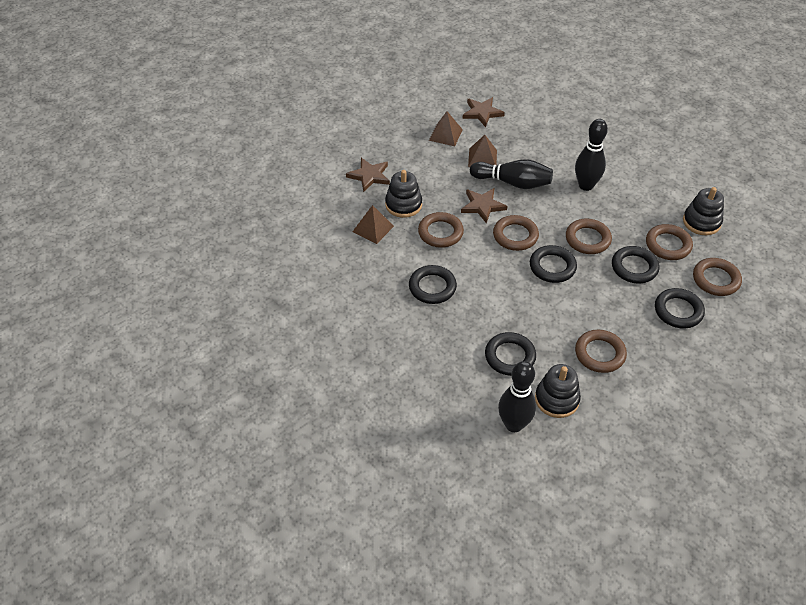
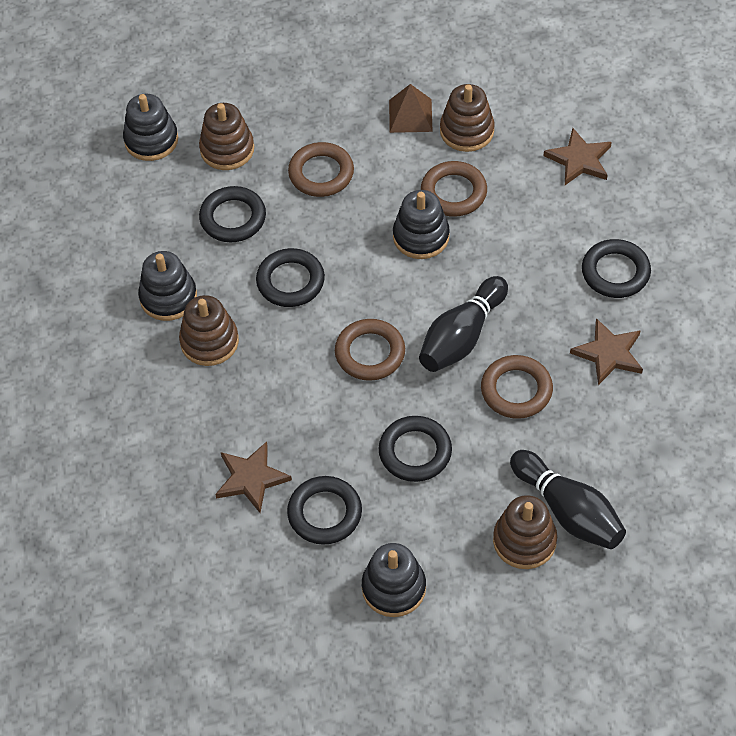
black bowling pin: [470,159,553,189] [498,361,536,432] [575,119,608,191] = 3 -> [419,276,508,372] [510,450,626,549] = 2
black stacking toy: [385,170,422,218] [535,364,581,418] [683,187,724,235] = 3 -> [123,94,178,161] [138,251,197,321] [362,543,426,617] [393,190,450,259] = 4
brown pyramid: [352,205,394,244] [429,111,463,146] [468,135,497,167] = 3 -> [389,84,433,133] = 1
brown ring: [418,212,464,248] [493,215,539,251] [566,219,612,254] [575,330,627,373] [646,224,693,260] [693,258,742,296] = 6 -> [288,142,354,197] [335,319,405,381] [421,161,487,217] [481,355,553,419] = 4
brown stacking toy: none = 0 -> [179,295,239,366] [199,103,254,170] [440,84,495,152] [493,495,557,569] = 4

